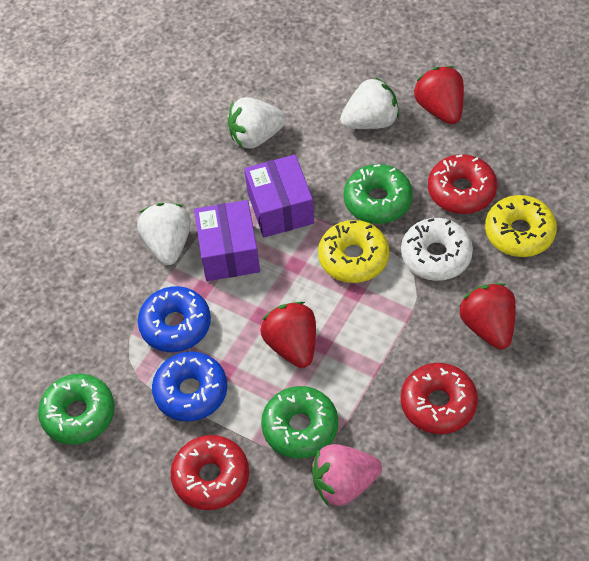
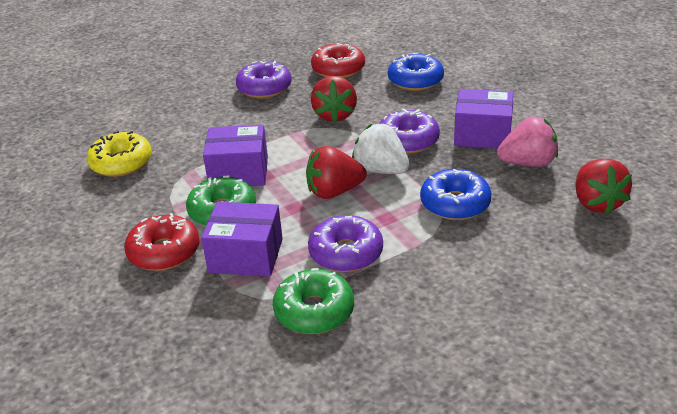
green donut: [38,374,115,445] [261,386,338,459] [344,164,413,224] = 3 -> [186,176,256,226] [273,268,354,334] = 2
purple box: [194,200,260,281] [244,154,314,237] = 2 -> [201,202,283,277] [203,125,268,186] [454,89,513,149] = 3
purple donut: none = 0 -> [236,61,292,98] [308,215,383,272] [379,108,440,154] = 3
red donut: [171,435,249,510] [401,363,478,434] [428,154,497,214] = 3 -> [124,213,199,271] [311,43,365,78] = 2
white donut: [401,218,473,281] = 1 -> none = 0
white strawberry: [137,203,191,265] [228,97,287,149] [340,77,399,129] = 3 -> [352,124,410,174] = 1
yellow donut: [318,220,389,283] [485,195,557,257] = 2 -> [87,131,152,177] = 1

